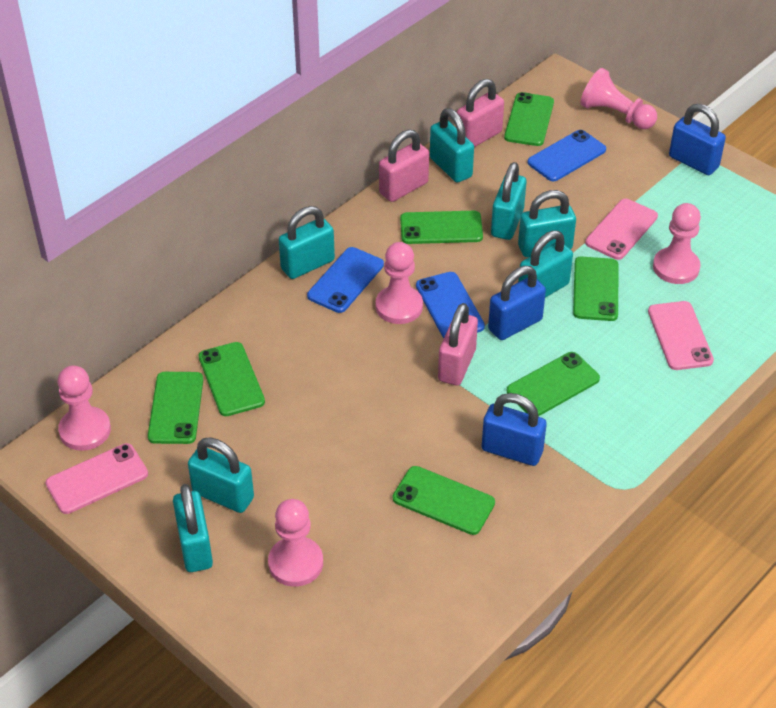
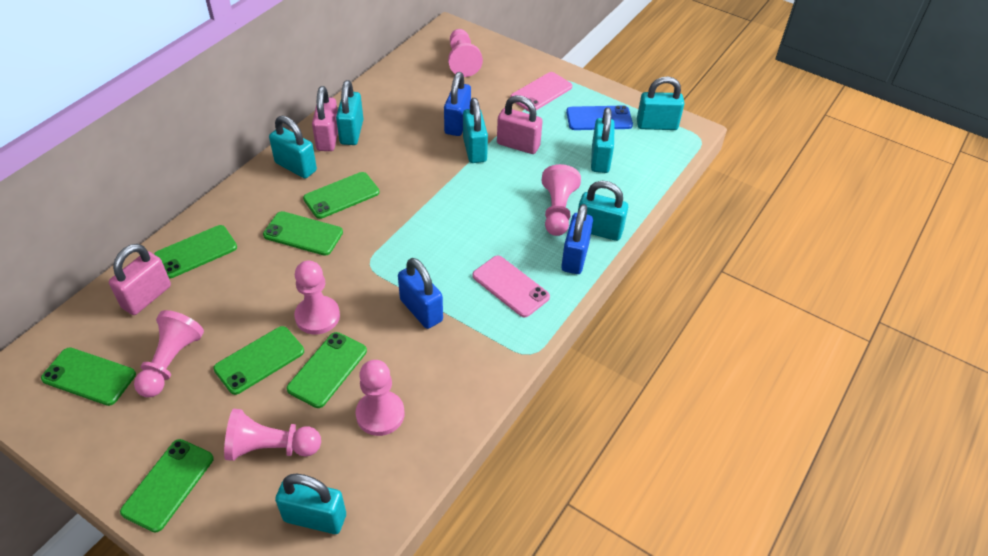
blue phone: [307,247,384,313] [416,272,485,338] [527,130,606,181] = 3 -> [566,105,633,130] = 1
pink pawn: [57,365,111,451] [268,499,323,587] [376,242,423,324] [580,68,657,129] [653,203,701,284] = 5 -> [134,310,204,397] [224,409,321,461] [294,261,340,334] [356,360,405,436] [448,29,483,77] [542,164,581,236] = 6
pink phone: [46,443,148,514] [585,199,658,260] [648,301,714,370] = 3 -> [472,256,550,318] [510,72,572,111] = 2

